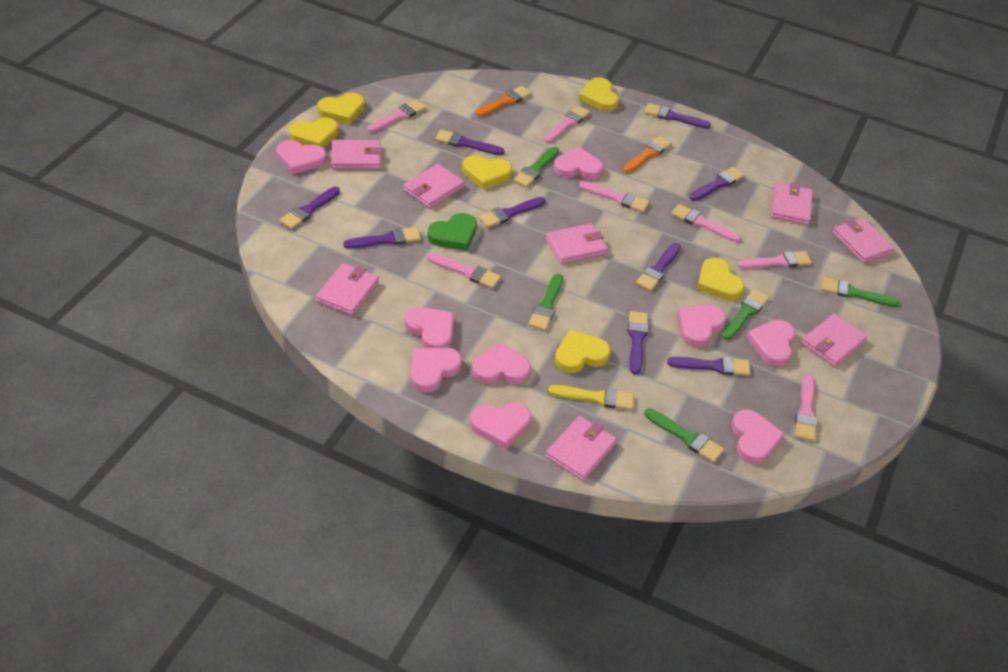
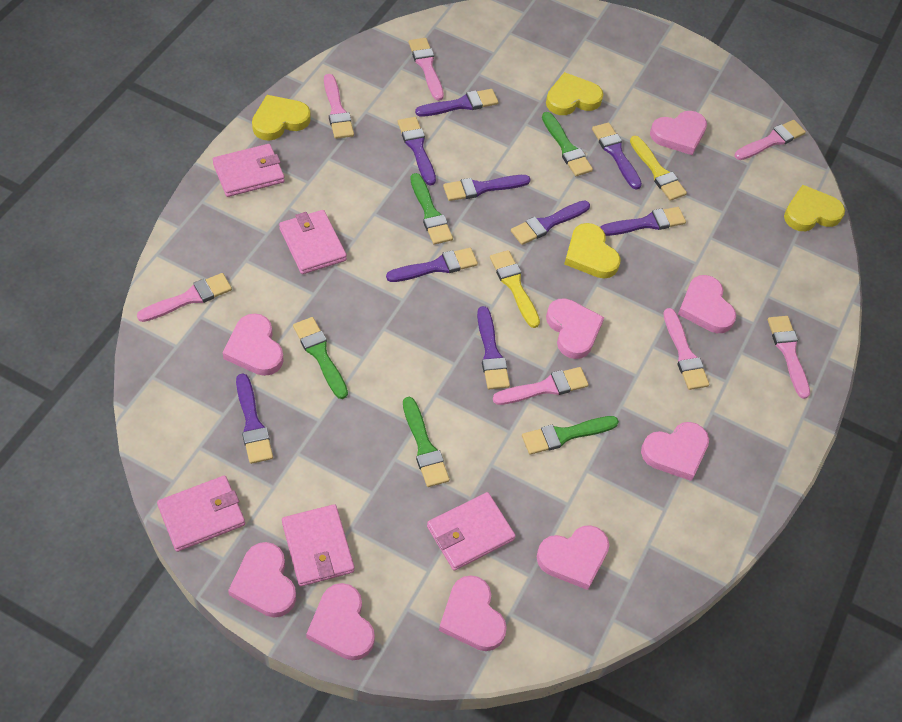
green heart: [428,213,477,251] = 1 -> none = 0
orange brush: [476,86,532,117] [623,136,672,173] = 2 -> none = 0
pink wallet: [316,263,379,316] [331,140,382,169] [403,164,464,208] [545,416,617,480] [546,224,608,264] [771,182,813,225] [801,314,867,367] [833,218,894,263] = 8 -> [157,475,245,552] [212,144,285,197] [279,210,347,274] [282,504,355,586] [427,492,516,571] = 5
yellow brush: [548,385,634,410] = 1 -> [490,250,540,328] [630,136,687,201] = 2
yellow heart: [289,117,338,148] [317,93,365,124] [462,155,512,189] [554,330,611,373] [578,77,619,111] [697,257,745,301] = 6 -> [252,95,311,141] [546,72,603,115] [564,223,621,278] [784,185,845,231] = 4

